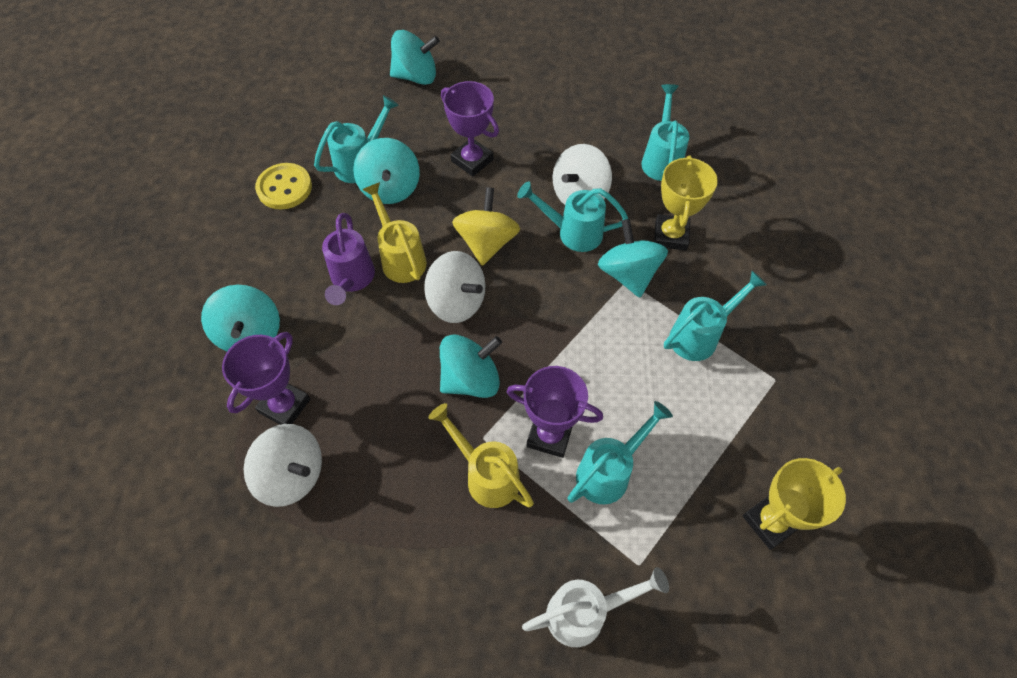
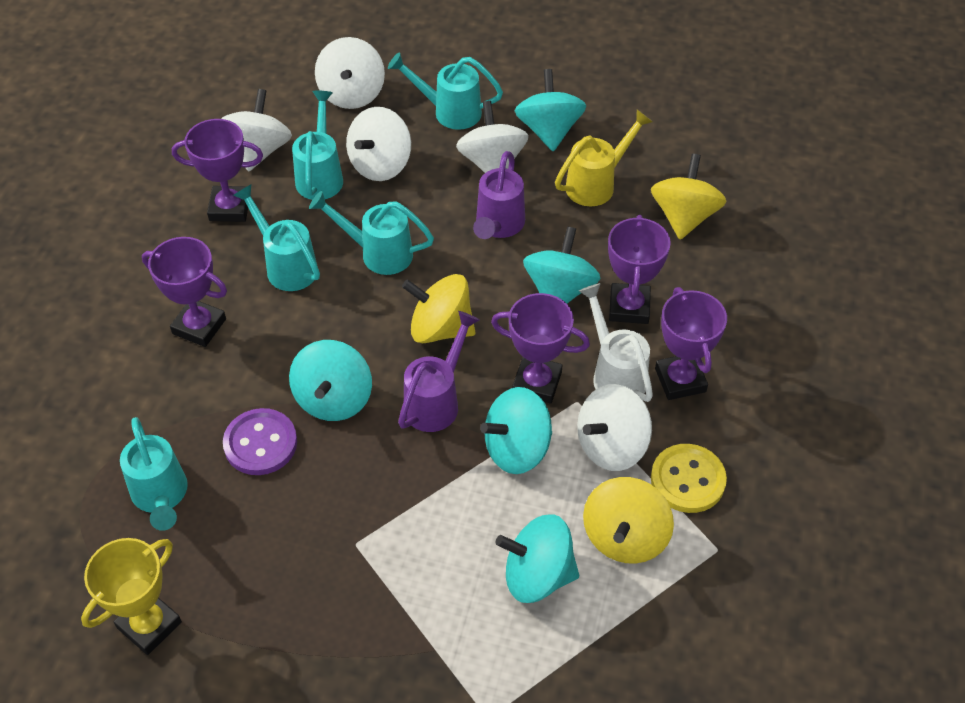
purple button: none = 0 -> [223,408,297,475] = 1
purple trophy: [222,332,310,425] [441,81,499,176] [507,366,603,458] = 3 -> [142,237,227,347] [172,119,263,222] [491,293,590,403] [608,215,671,324] [655,287,727,400] = 5
purple watering can: [322,213,375,305] = 1 -> [398,311,479,432] [473,151,525,239] = 2
white spinning top: [244,424,322,507] [424,251,486,323] [553,144,612,205] = 3 -> [221,89,292,172] [315,37,385,109] [346,107,411,181] [456,101,529,173] [577,384,652,471] = 5
yellow spinning top: [452,187,520,266] = 1 -> [402,274,476,343] [583,477,674,564] [651,154,727,239] = 3
yellow trophy: [654,156,718,251] [743,458,846,550] = 2 -> [81,538,182,655] = 1
yellow watering can: [362,182,427,283] [428,403,534,508] = 2 -> [555,110,653,206] = 1

